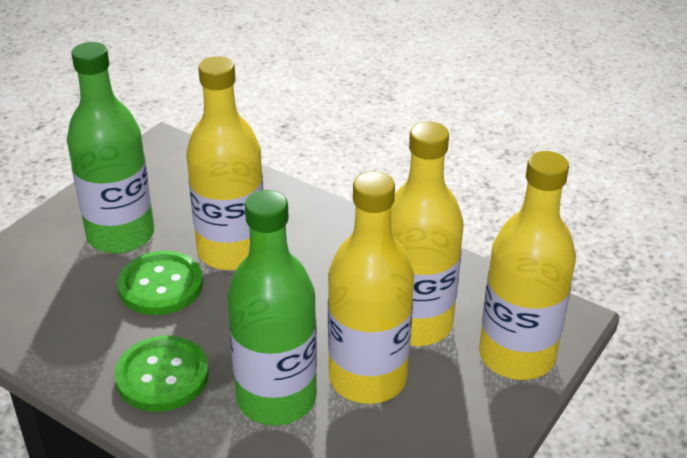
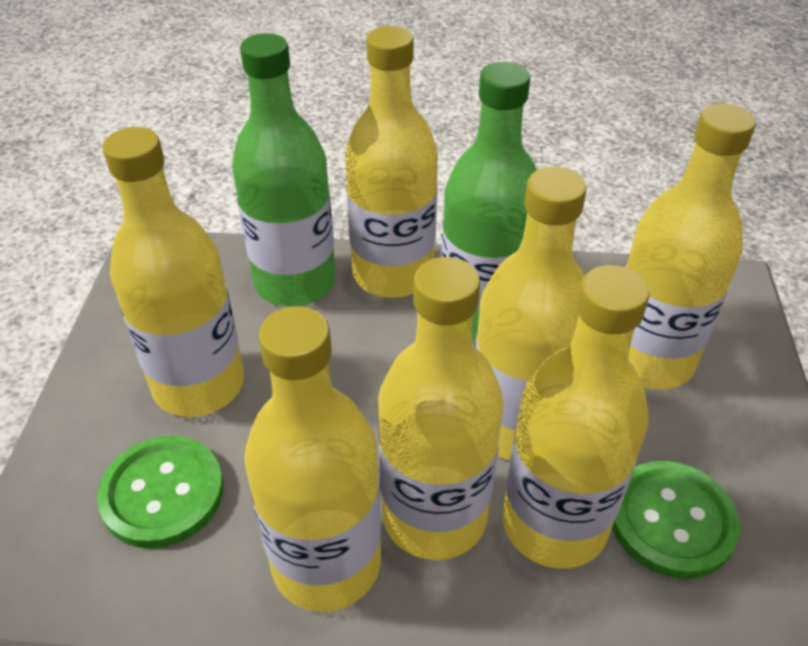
yellow bottle: [186,56,264,270] [328,171,414,404] [391,121,464,346] [479,151,576,380] = 4 -> [102,127,244,417] [244,306,381,612] [345,26,438,298] [378,257,504,560] [475,167,587,460] [502,265,650,569] [625,103,756,390] = 7

